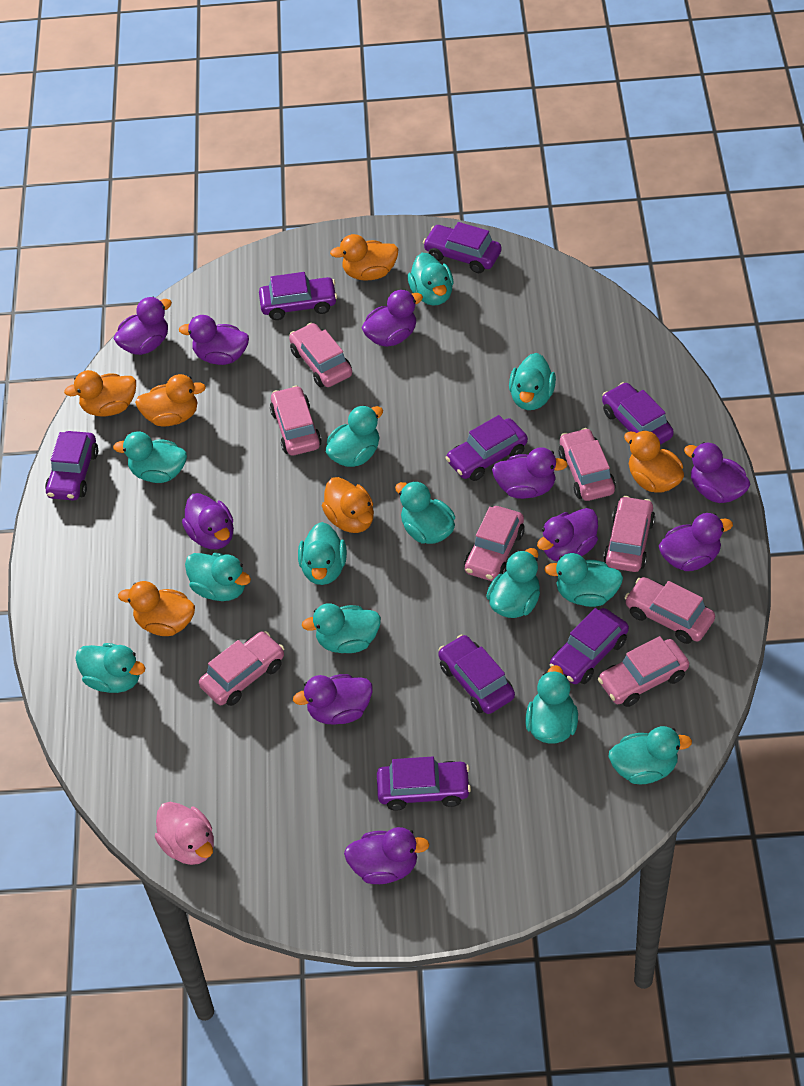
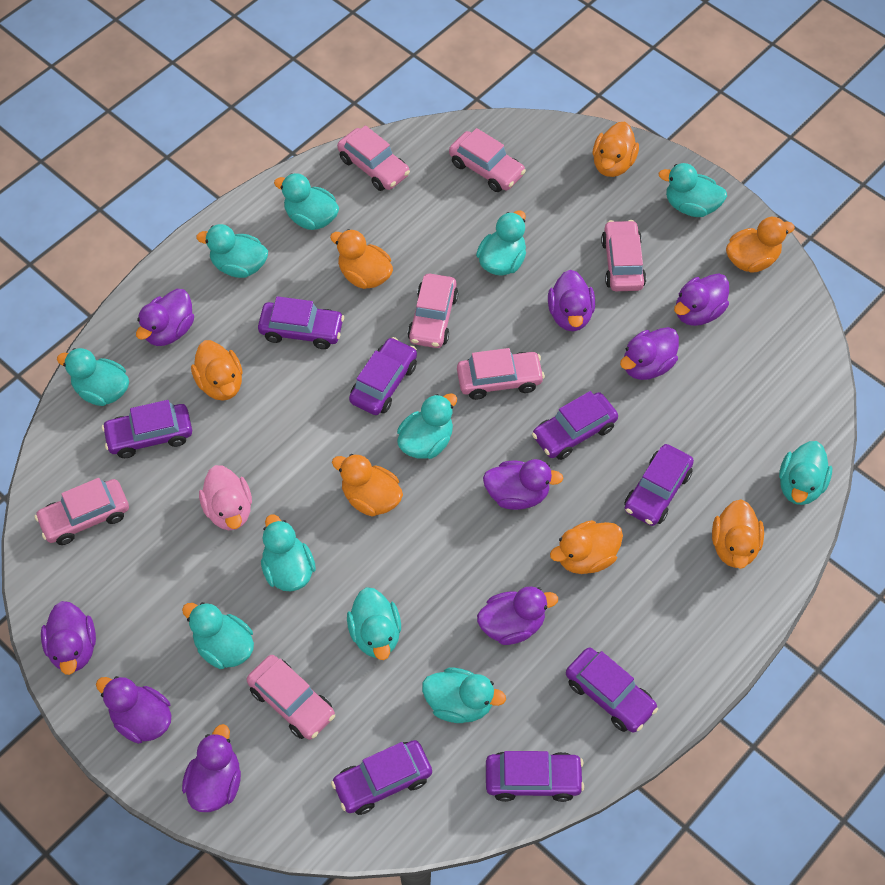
orange duck: [64,370,136,416] [118,581,195,636] [135,374,206,427] [322,477,374,533] [330,234,398,281] [624,430,684,493] = 6 -> [191,340,243,401] [330,229,393,289] [332,454,403,517] [550,520,623,574] [593,122,639,177] [712,499,764,569] [726,217,795,273] = 7
pink car: [199,631,284,706] [270,385,322,456] [289,323,352,387] [464,506,525,581] [559,428,616,501] [598,636,689,707] [603,496,655,572] [625,577,715,644] = 8 -> [35,478,129,545] [247,655,335,740] [337,125,410,191] [407,274,458,348] [449,128,526,192] [457,348,545,400] [601,220,646,291] = 7
purple duck: [114,297,172,355] [179,315,249,365] [182,493,234,549] [293,674,373,725] [344,827,430,884] [362,290,423,347] [492,447,568,499] [537,508,598,561] [659,513,733,571] [684,442,750,503] = 10 -> [41,601,96,675] [96,676,171,744] [136,289,194,346] [182,724,241,812] [477,586,558,645] [483,459,563,510] [548,270,595,331] [620,327,679,380] [674,273,729,326] = 9
turquoise duck: [75,643,145,693] [113,431,187,483] [185,553,251,601] [298,522,347,585] [302,603,381,653] [326,405,383,467] [395,481,455,544] [407,253,453,306] [486,548,540,618] [509,353,556,410] [525,665,578,744] [544,553,623,607] [608,726,692,784] = 13 -> [57,348,129,406] [182,602,254,669] [196,224,268,278] [261,514,316,591] [274,173,339,230] [347,587,401,660] [397,393,457,459] [422,668,506,723] [476,210,526,276] [659,163,727,217] [779,441,832,505] = 11

